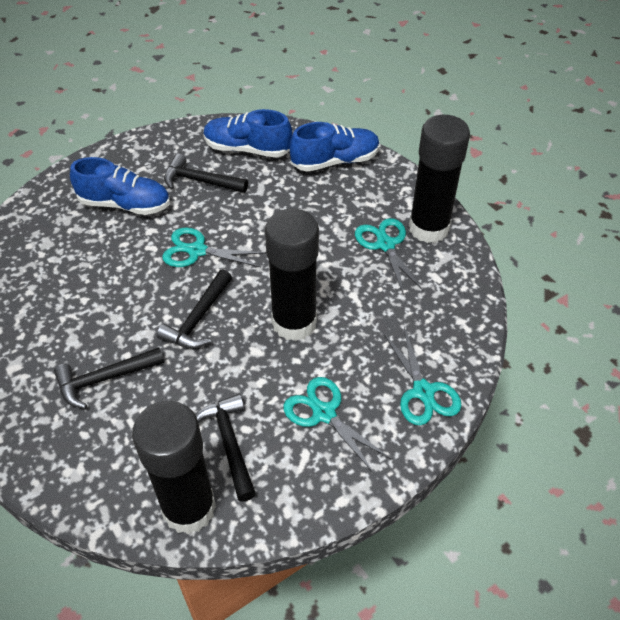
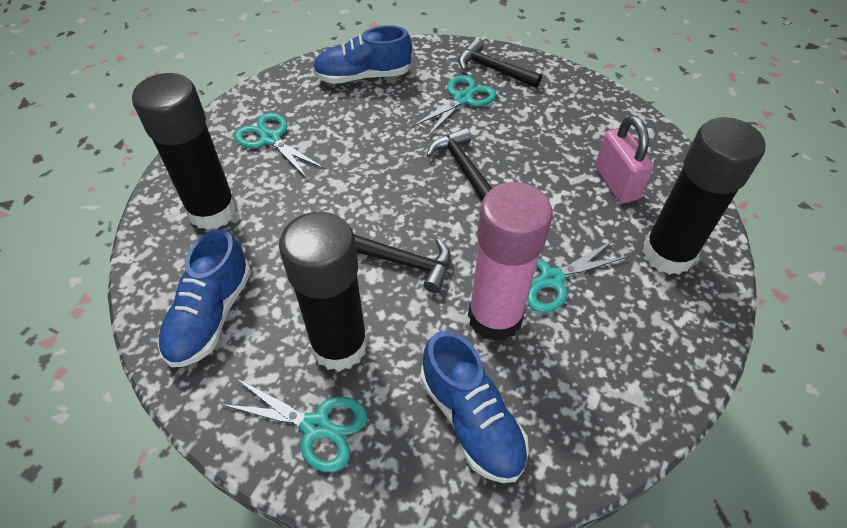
black hammer: [54,347,164,409] [157,269,232,348] [164,153,248,193] [196,394,256,501] = 4 -> [354,235,451,293] [427,128,493,201] [458,39,542,88] = 3
pink glue stick: none = 0 -> [468,182,553,341] = 1
pink padlock: none = 0 -> [595,115,654,203] = 1

